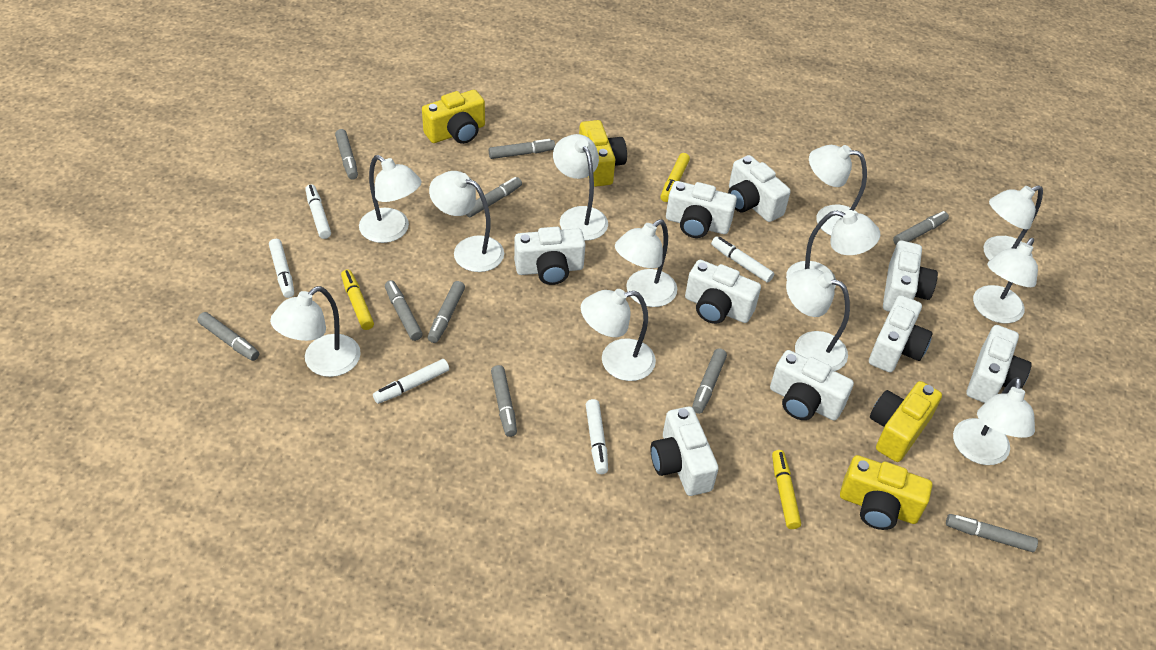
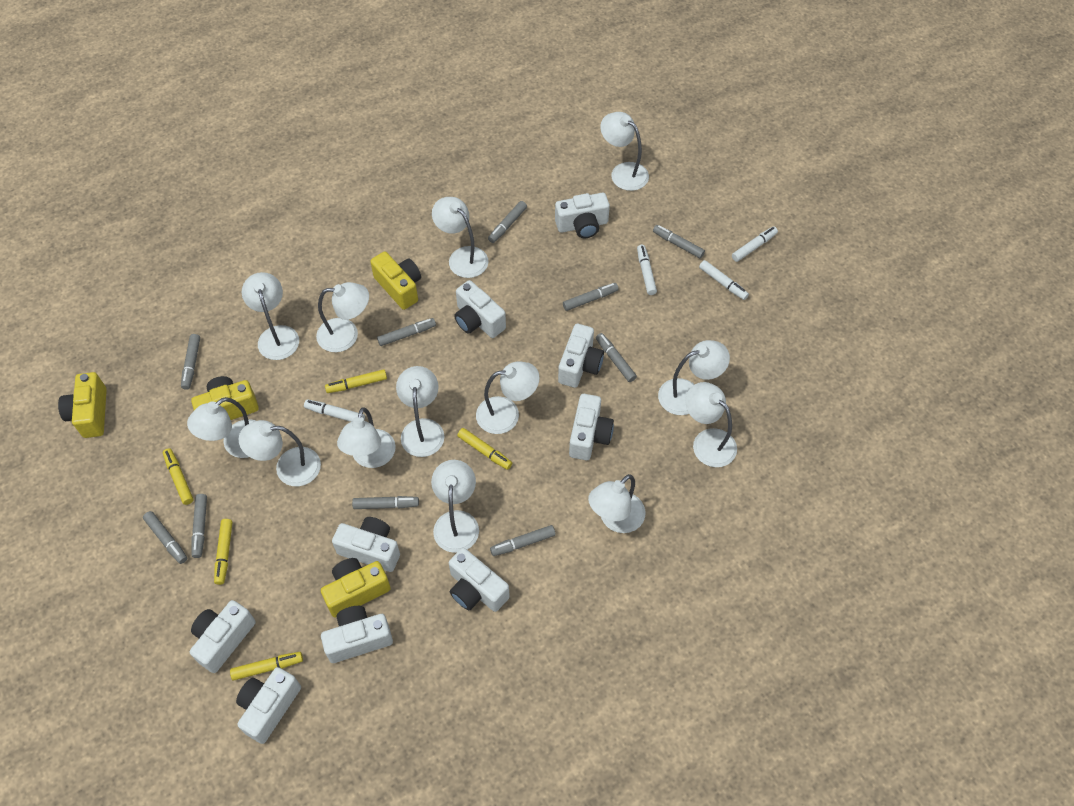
white lamp: [270,286,361,377] [359,155,422,243] [429,171,504,272] [553,134,608,241] [581,289,656,381] [615,219,677,307] [786,210,880,289] [786,269,850,371] [809,145,867,235] [953,377,1035,465] [973,238,1038,323] [983,185,1043,261] = 12 -> [187,397,256,458] [239,420,321,486] [242,272,299,360] [316,282,369,352] [337,407,396,468] [396,366,444,457] [431,460,479,553] [432,197,488,278] [476,361,540,434] [588,474,646,533] [600,112,649,191] [658,340,730,415] [686,382,737,467] = 13
white marker: [269,239,294,298] [305,184,331,239] [373,359,449,404] [586,399,608,474] [711,237,774,283] = 5 -> [304,399,365,422] [637,245,657,295] [699,260,749,300] [732,226,778,262] = 4
yellow marker: [341,269,374,330] [660,153,690,202] [772,450,801,529] = 3 -> [163,448,194,505] [214,519,233,585] [230,652,303,680] [325,369,387,393] [457,428,512,470] = 5

